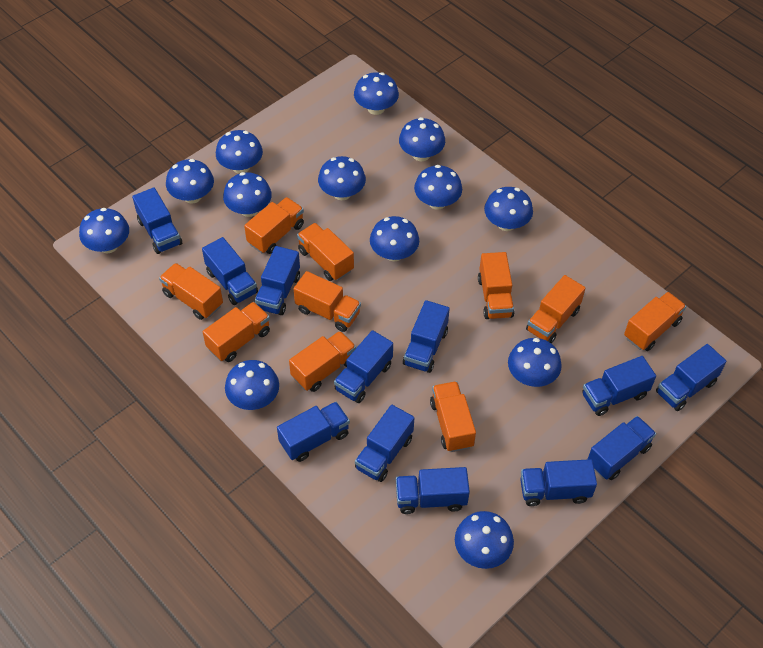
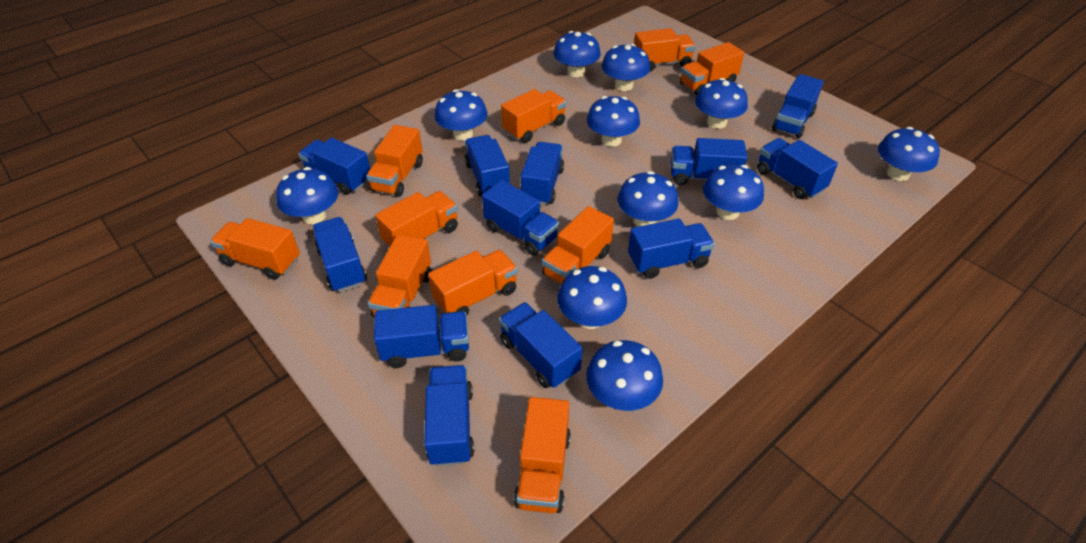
blue mushroom: [79,208,129,253] [166,159,214,204] [216,130,263,174] [223,172,272,217] [225,360,279,410] [318,156,366,200] [354,72,399,115] [370,216,419,261] [399,117,445,161] [414,165,462,210] [455,511,514,569] [484,187,533,231] [508,338,562,387] = 13 -> [276,167,339,224] [434,89,488,141] [553,31,601,77] [557,266,627,329] [586,340,663,411] [587,96,640,147] [602,44,650,91] [617,171,678,227] [695,78,748,129] [703,164,764,220] [878,127,940,181] = 11

